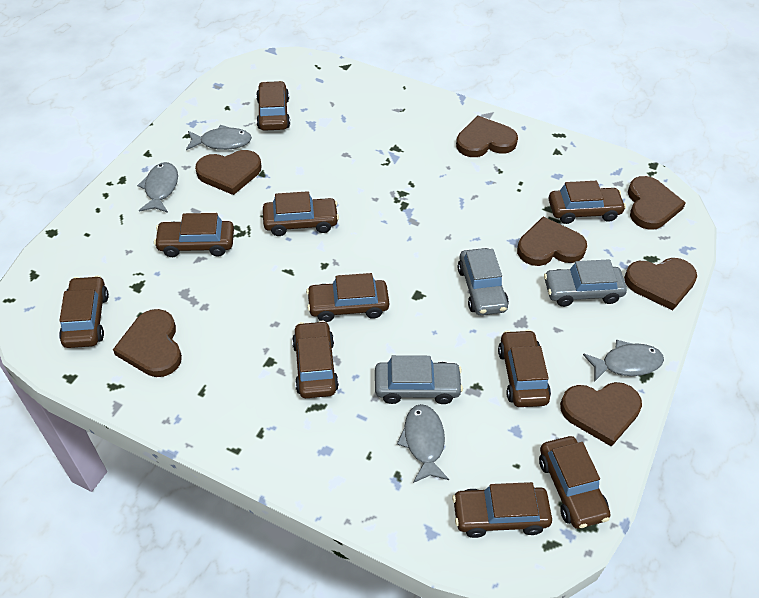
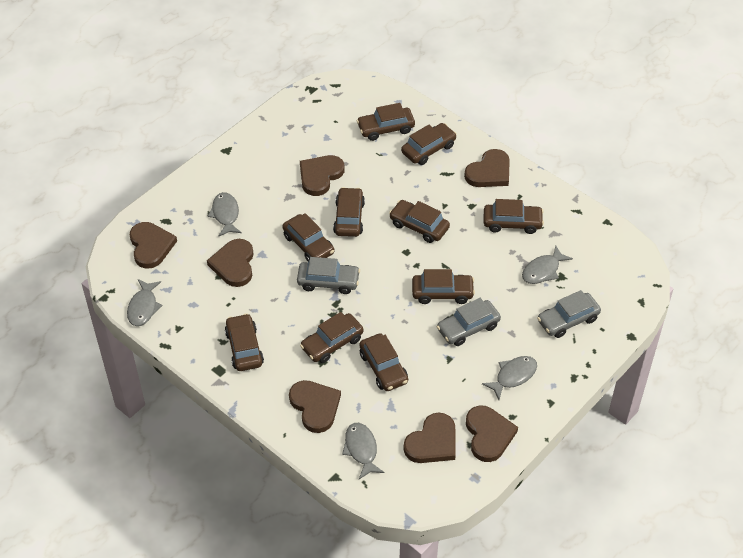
grey fish: [137,162,178,213] [186,125,252,150] [397,404,449,483] [583,340,664,382] = 4 -> [127,279,163,326] [208,192,242,237] [342,423,385,479] [482,356,537,400] [522,246,573,284] = 5

